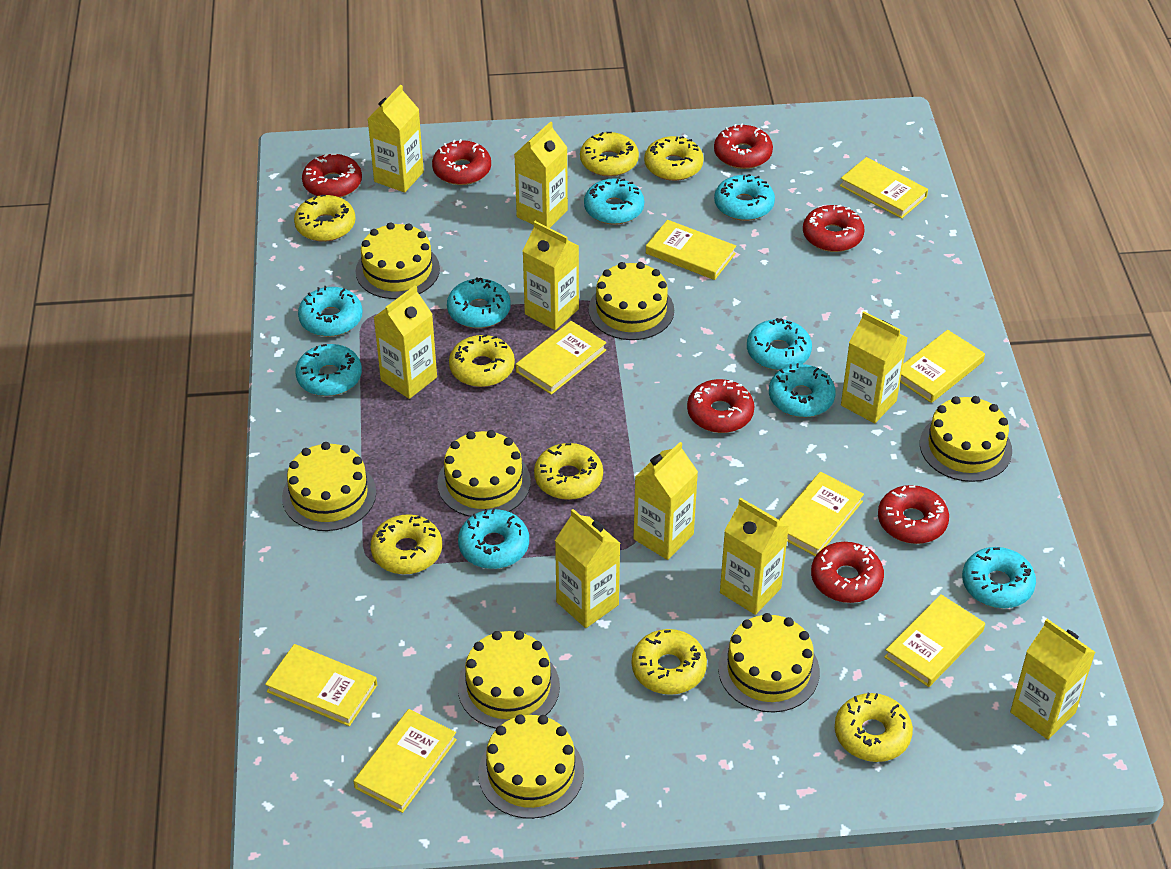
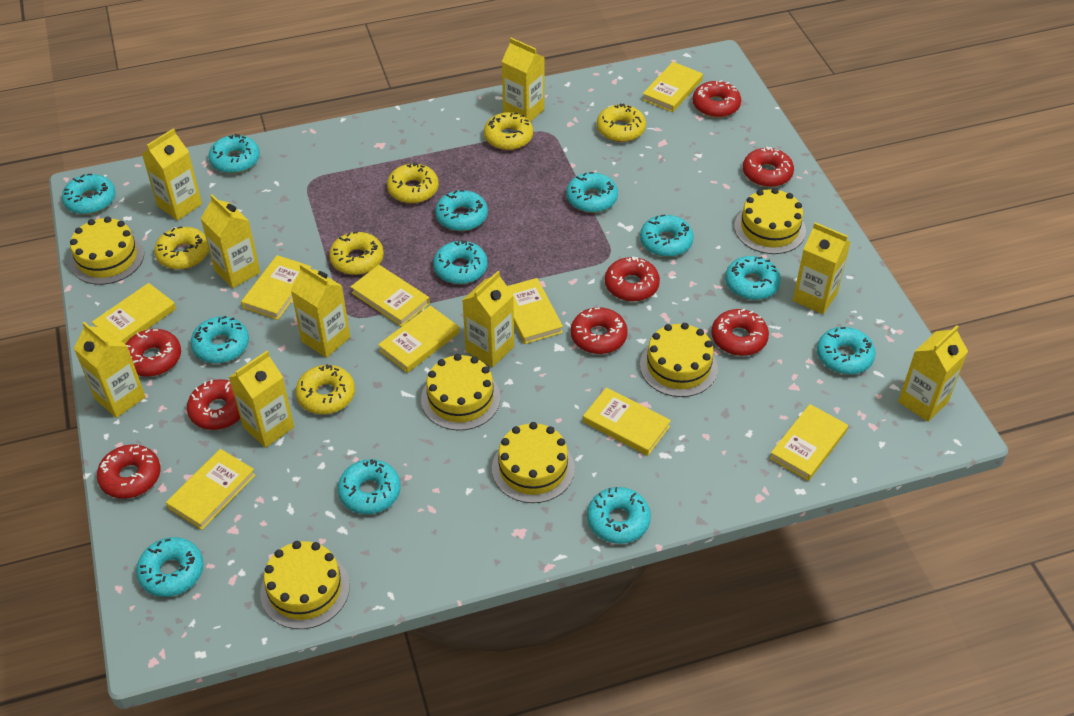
red donut: [302,153,362,198] [432,139,491,185] [687,379,755,433] [714,123,773,169] [803,205,865,252] [811,542,884,603] [878,485,949,544] = 7 -> [97,444,160,499] [125,329,181,377] [187,379,241,430] [571,307,627,354] [605,256,660,302] [693,80,741,118] [711,309,769,356] [743,147,794,187] = 8
turquoise donut: [296,344,362,396] [298,286,363,337] [447,277,511,328] [458,508,529,569] [584,178,644,225] [714,174,775,221] [747,318,812,370] [769,363,836,417] [962,547,1036,608] = 9 -> [62,174,116,215] [136,537,204,597] [191,316,249,364] [208,134,260,174] [338,459,400,514] [433,240,488,284] [435,190,488,231] [566,172,618,213] [587,487,651,544] [640,214,694,257] [725,256,781,300] [817,327,876,375] = 12
yellow book: [265,644,377,726] [354,709,457,813] [516,321,606,395] [646,220,736,280] [779,472,864,556] [840,157,928,219] [884,594,985,687] [900,330,985,403] = 8 -> [92,283,176,344] [166,449,256,530] [241,255,312,320] [351,265,430,327] [378,306,459,373] [507,278,563,344] [583,387,671,456] [642,62,703,112] [770,404,848,481] = 9
yellow cake: [282,442,376,531] [356,222,440,299] [437,430,531,517] [458,631,560,729] [478,714,584,819] [589,262,674,340] [718,613,820,713] [920,396,1012,482] = 8 -> [70,217,144,285] [260,541,350,629] [421,354,500,430] [492,422,575,503] [640,323,718,397] [734,188,806,254] = 6
yellow donut: [294,194,356,242] [371,514,442,574] [449,334,515,387] [534,443,603,500] [580,132,639,177] [632,629,707,695] [644,136,704,181] [835,693,913,762] = 8 -> [154,227,209,269] [296,364,355,415] [329,232,384,275] [387,162,439,204] [484,112,533,150] [597,103,646,142] = 6

